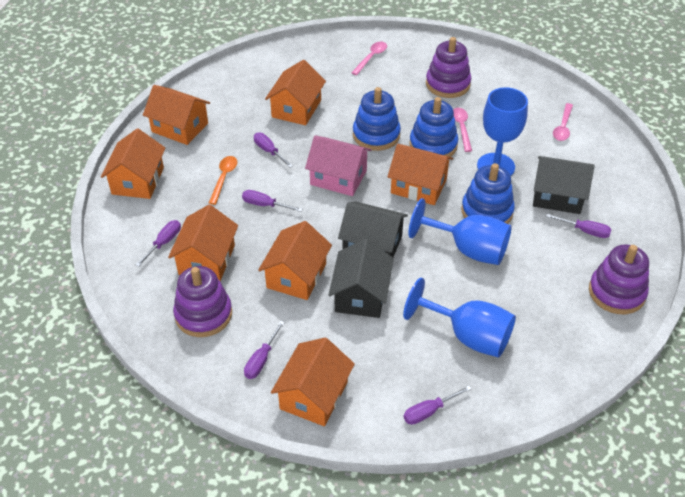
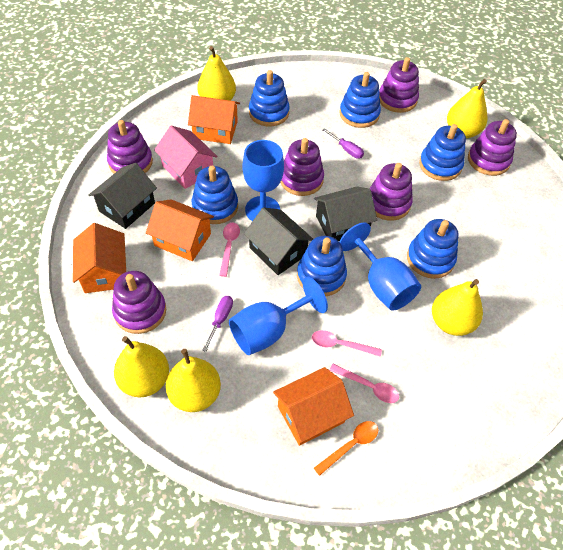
blue stacking toy: [353,87,401,151] [409,97,458,157] [461,163,515,224] = 3 -> [192,166,238,224] [249,70,290,126] [297,236,347,296] [339,72,381,128] [407,219,459,279] [419,124,466,181] = 6
orange house: [101,128,165,199] [143,85,210,145] [168,205,238,281] [258,221,332,300] [265,60,326,125] [271,338,355,426] [387,144,453,205] = 7 -> [73,223,126,293] [146,199,214,261] [188,95,240,144] [273,367,354,446] = 4
purple screwdriver: [136,220,181,267] [242,190,302,212] [244,321,285,379] [254,133,293,168] [403,385,472,425] [546,214,611,238] = 6 -> [202,296,233,352] [322,128,364,159] = 2
purple stacking toy: [173,266,232,337] [426,37,471,98] [589,244,649,314] = 3 -> [107,120,153,174] [112,271,166,334] [280,138,324,196] [369,163,413,221] [379,57,419,113] [468,119,517,176] = 6
yellow pear: none = 0 -> [114,336,169,397] [166,349,221,412] [197,46,236,101] [432,279,483,336] [447,79,487,138] = 5

